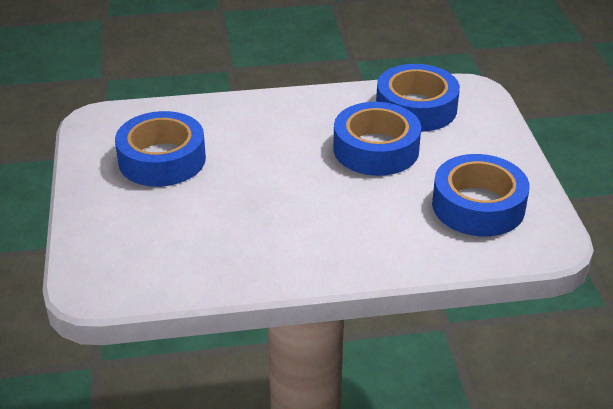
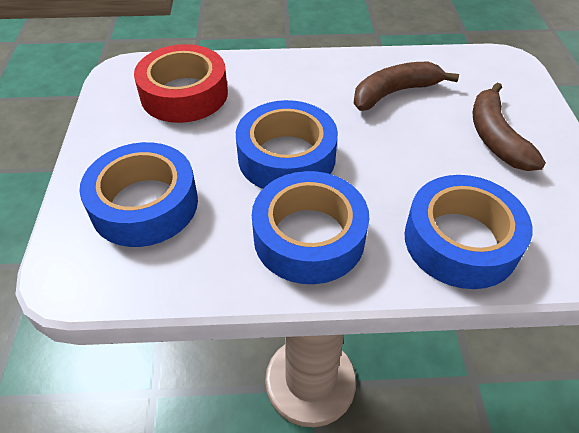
brown banana: none = 0 -> [353,62,459,111] [473,83,546,171] = 2
red tape: none = 0 -> [134,44,228,123] = 1

